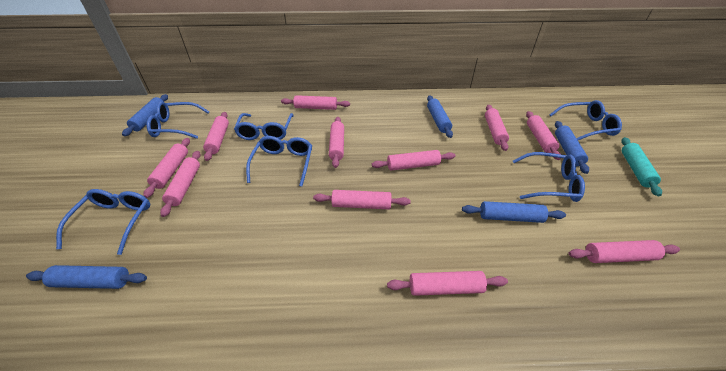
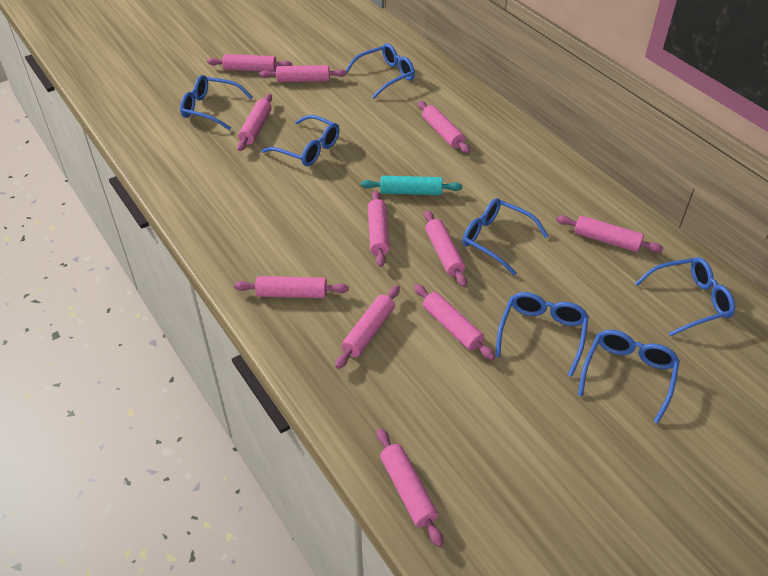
blue glasses: [56,189,150,255] [146,101,210,139] [234,113,293,140] [246,136,312,186] [513,152,585,202] [549,100,622,140] = 6 -> [180,75,253,130] [261,115,340,166] [345,43,415,98] [462,198,548,276] [495,292,589,377] [578,330,680,423] [635,257,735,336] = 7
blue rolling pin: [26,265,147,289] [122,94,168,136] [427,95,453,138] [462,201,566,223] [555,121,589,174] = 5 -> none = 0

